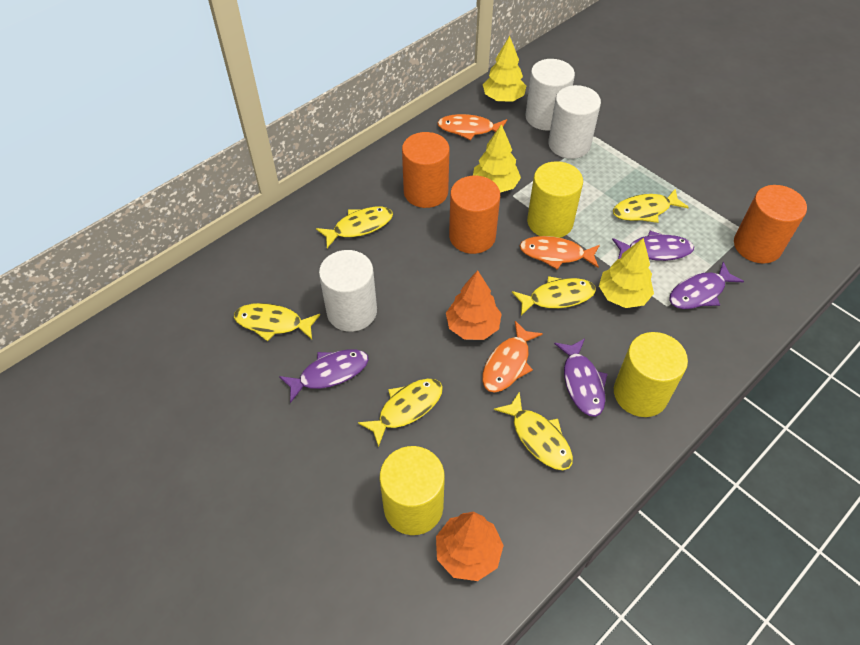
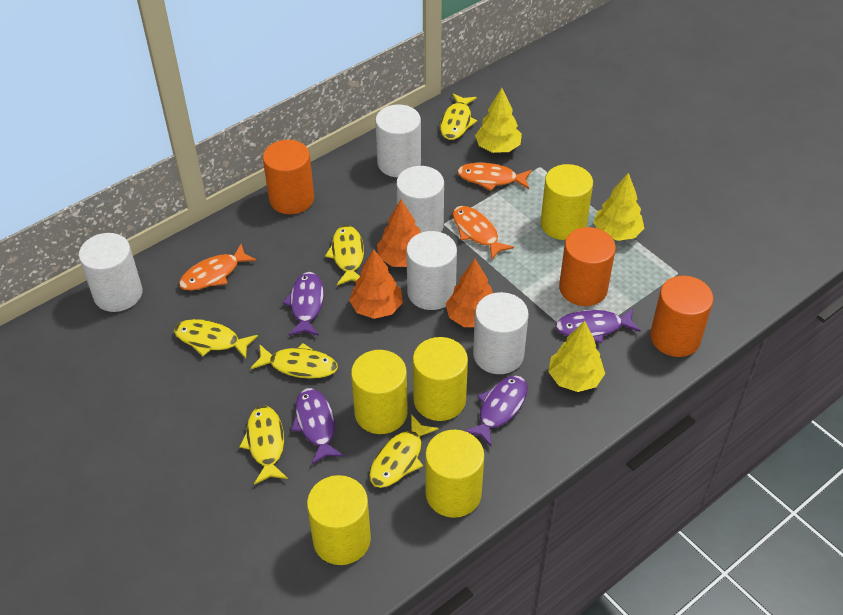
orange tree: [436,512,504,581] [446,270,502,340] = 2 -> [349,249,403,319] [377,200,421,267] [446,259,493,327] = 3
white cylinder: [319,250,377,332] [525,59,575,131] [548,85,601,159] = 3 -> [79,233,142,312] [375,104,421,177] [396,166,444,233] [406,231,457,310] [473,292,529,374] = 5
yellow cylinder: [380,446,445,535] [527,161,583,238] [614,332,688,417] = 3 -> [307,475,371,565] [351,350,408,434] [413,337,468,421] [425,430,484,518] [540,164,593,240] = 5

